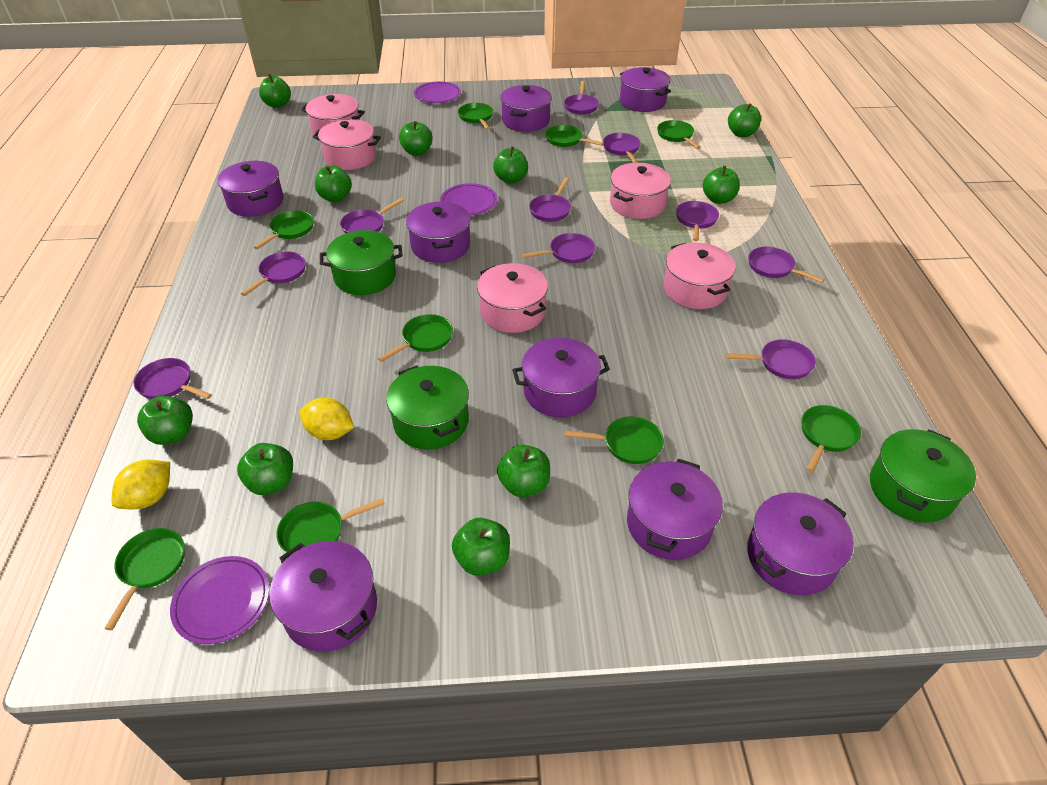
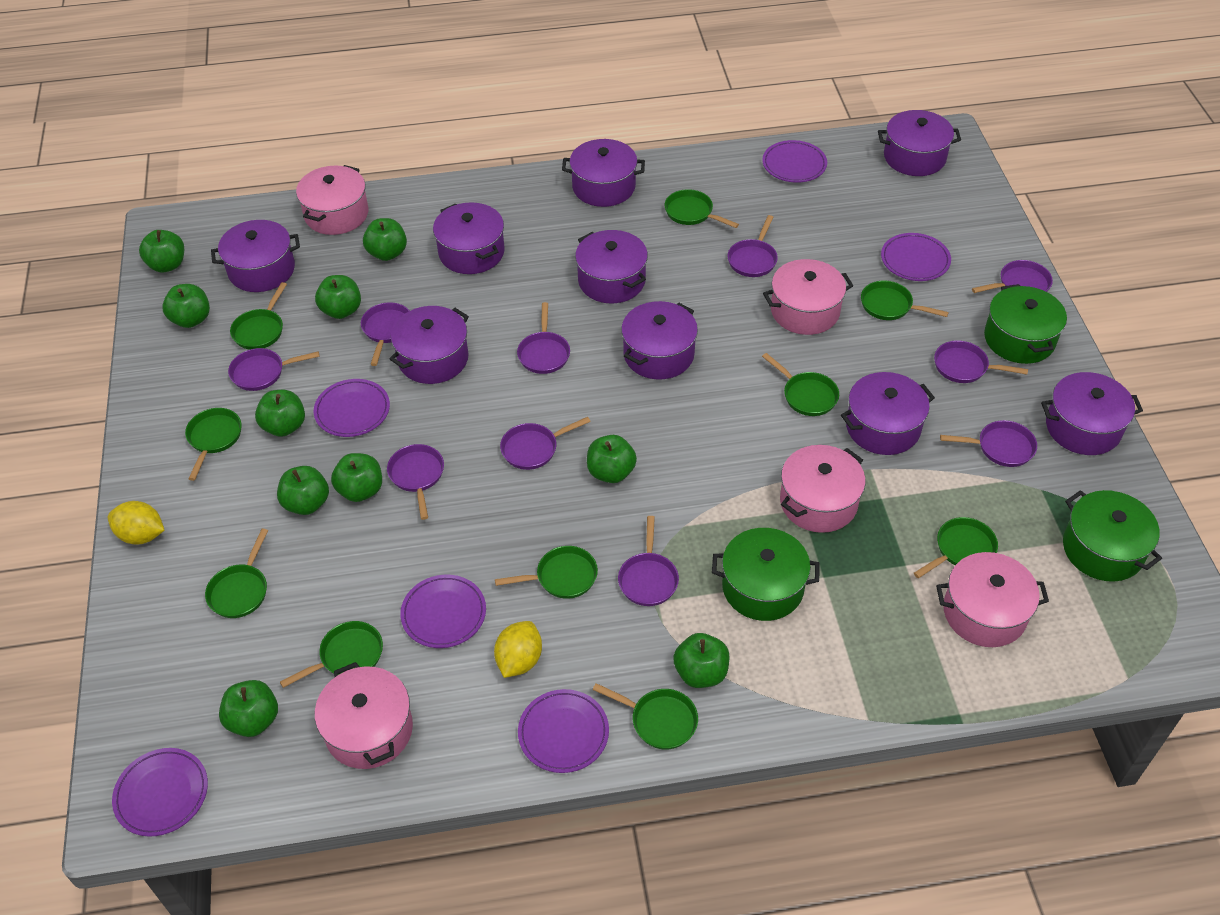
green pan: [104,528,185,630] [254,210,313,249] [276,498,385,552] [378,314,453,362] [458,103,493,130] [545,125,604,147] [565,416,664,464] [657,120,701,149] [801,405,861,473] = 9 -> [185,408,242,481] [205,529,268,618] [230,282,287,350] [280,621,383,688] [495,546,598,599] [593,683,698,749] [665,189,739,228] [762,353,839,416] [861,281,949,320] [914,517,998,578] = 10
purple plate: [170,556,269,644] [414,81,461,103] [440,183,498,216] = 3 -> [112,748,208,837] [314,379,390,437] [400,575,486,648] [518,689,609,773] [762,140,827,183] [881,233,951,281] = 6
purple pot: [217,161,283,217] [270,541,377,652] [406,201,470,263] [500,85,552,132] [512,338,610,418] [620,67,671,112] [627,459,723,560] [747,492,854,595] = 8 -> [211,220,300,292] [389,306,469,384] [433,202,505,274] [562,139,645,207] [575,230,648,303] [621,301,698,379] [841,372,935,455] [878,110,961,176] [1041,372,1143,455] = 9

